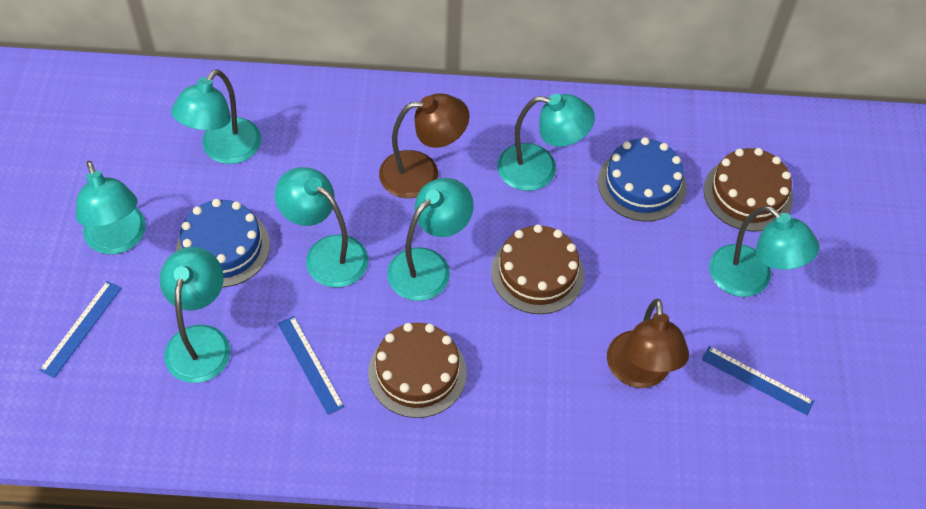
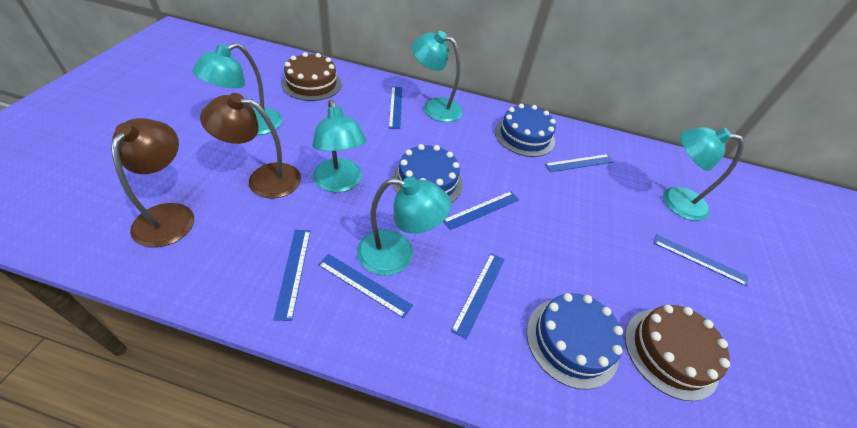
blue cake: [176,199,270,287] [598,137,687,222] = 2 -> [392,144,463,203] [495,104,556,157] [527,293,624,390] = 3
blue ruler: [39,281,122,378] [278,316,344,415] [701,346,814,415] = 3 -> [273,230,311,321] [318,254,413,318] [389,86,402,129] [443,191,519,230] [451,253,505,340] [545,154,614,172] [654,234,748,287] = 7
brown cake: [368,323,467,418] [491,224,584,314] [704,148,793,232] = 3 -> [281,52,342,101] [625,305,730,401] = 2
turquoise lamp: [76,161,146,254] [160,247,230,383] [171,69,261,164] [275,167,368,288] [387,178,474,301] [498,94,595,191] [709,206,819,297] = 7 -> [192,43,282,135] [312,99,367,192] [357,177,451,276] [411,31,463,122] [663,127,744,221] = 5

